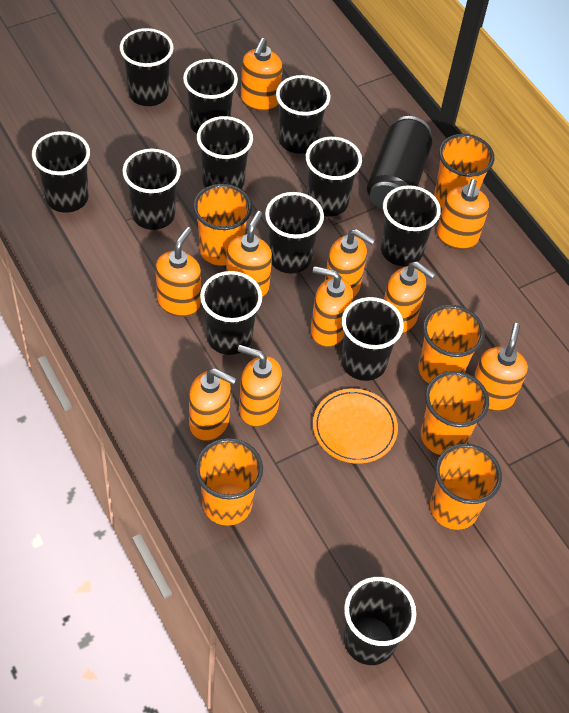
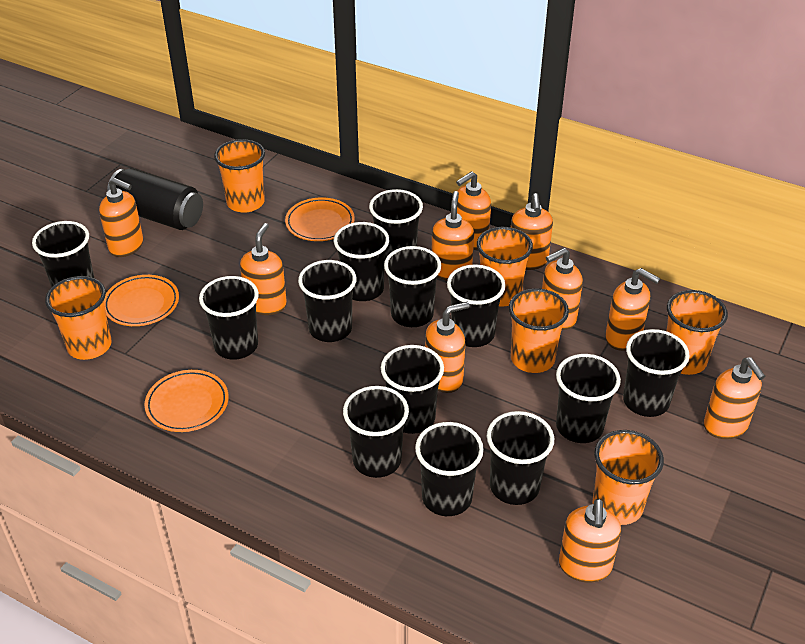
black cup: [32,131,90,213] [120,28,174,106] [122,148,181,230] [183,59,238,134] [197,116,253,189] [200,271,262,355] [265,192,324,274] [276,75,330,154] [306,137,362,217] [341,297,404,381] [344,577,416,665] [381,185,441,266] = 12 -> [32,221,94,287] [199,276,259,360] [298,260,356,342] [334,222,389,301] [343,386,409,478] [369,189,423,259] [381,345,444,434] [384,246,441,327] [415,422,484,516] [447,264,506,347] [487,411,554,505] [556,354,621,443] [623,329,690,417] = 13
orange plate: [313,389,398,464] = 1 -> [104,275,179,326] [145,370,229,432] [285,198,355,241] = 3

